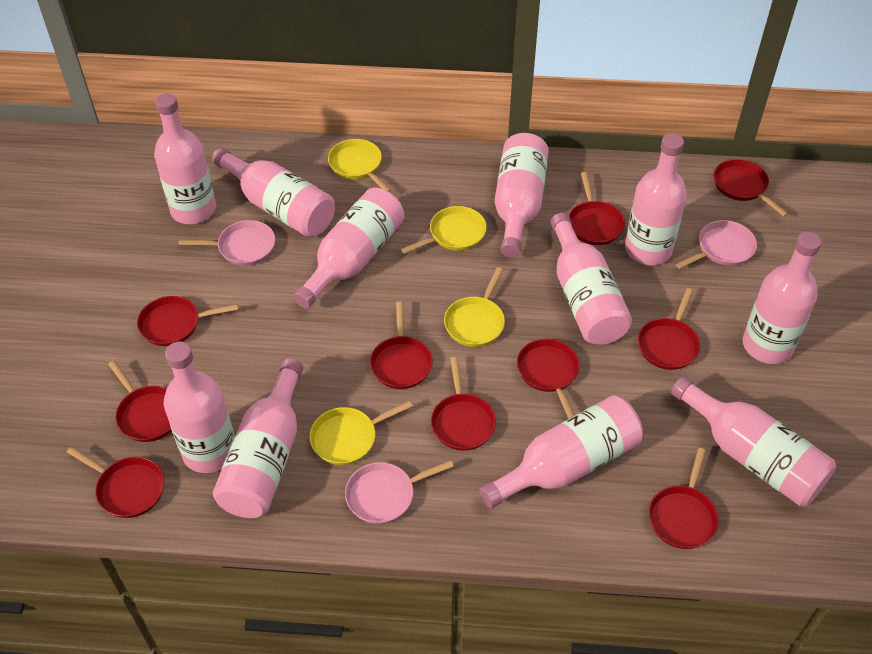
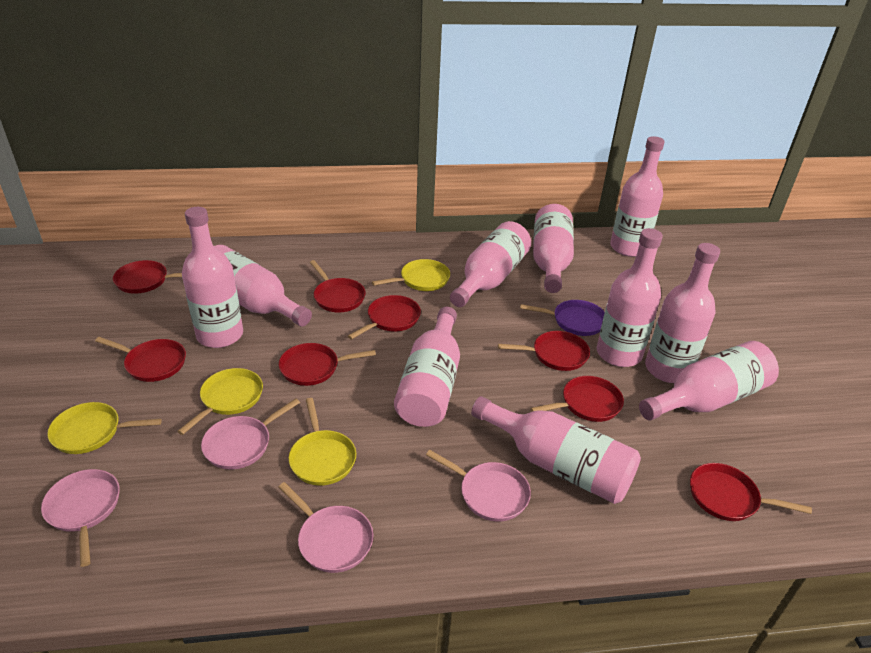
pink bottle: [154,93,216,224] [164,341,235,473] [212,148,335,237] [213,358,303,518] [293,188,405,309] [479,395,643,508] [495,133,549,258] [550,213,632,345] [625,133,687,265] [671,376,836,506] [743,231,822,364] = 11 -> [182,207,243,348] [214,245,312,327] [394,307,460,427] [450,221,531,307] [471,396,641,504] [533,204,574,293] [597,228,663,367] [610,136,665,257] [639,341,779,420] [645,243,720,383] = 10
pink pan: [179,220,275,266] [345,460,454,524] [675,220,757,269] = 3 -> [41,469,120,567] [201,399,300,469] [278,482,373,573] [426,450,531,522] = 4
purple pan: none = 0 -> [520,300,605,336] = 1
red pan: [67,447,164,518] [108,361,172,442] [137,296,238,346] [370,301,433,389] [431,357,496,451] [517,339,580,419] [569,172,625,245] [638,288,700,370] [649,448,719,549] [713,159,788,217] = 10 -> [95,337,186,382] [113,260,182,293] [279,343,376,386] [310,260,366,312] [348,295,421,339] [498,331,590,371] [530,376,624,422] [690,463,812,521] = 8

